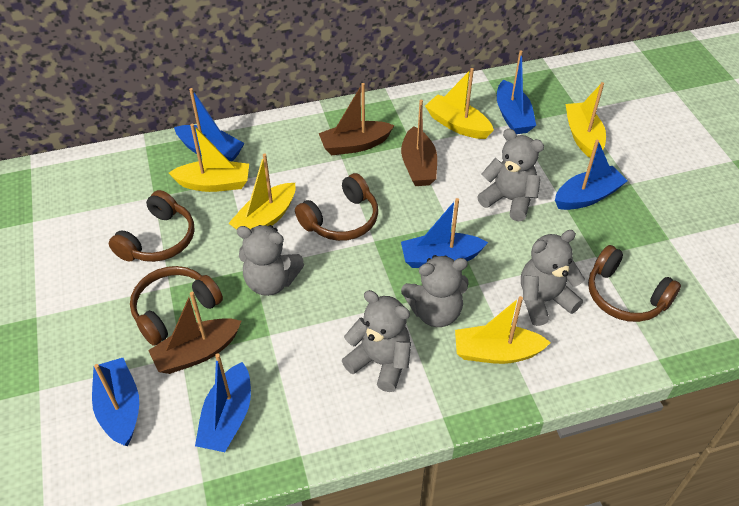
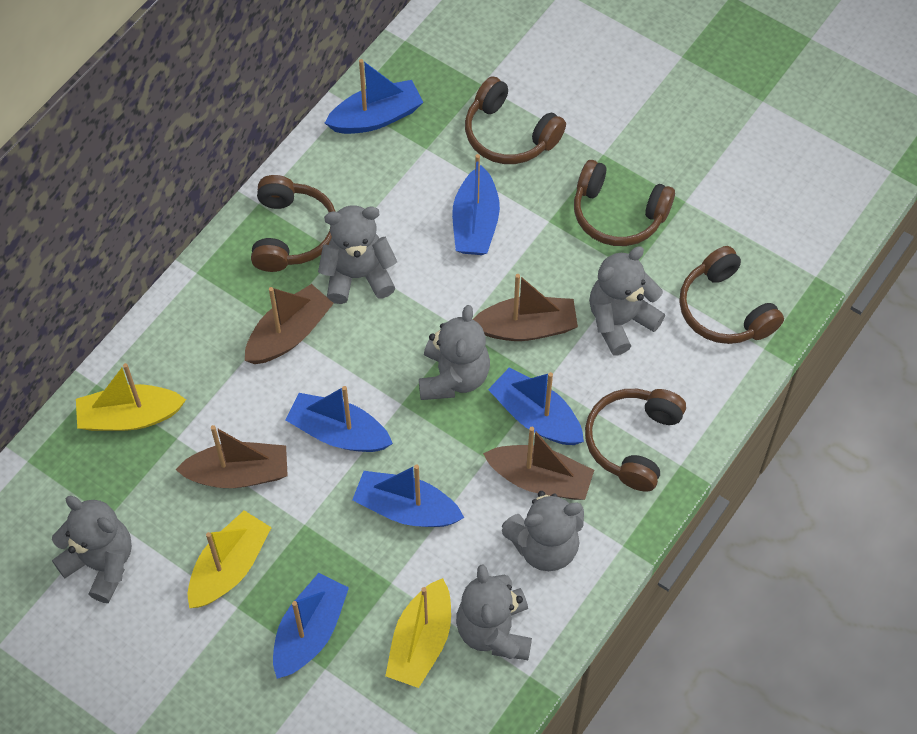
brown boat: [148,292,241,374] [319,83,395,155] [401,99,437,186] = 3 -> [175,425,288,488] [245,284,334,364] [473,274,578,341] [483,427,594,500] = 4
brown headphones: [109,190,194,262] [130,266,223,346] [295,173,378,241] [588,245,681,322] = 4 -> [251,175,336,272] [465,76,566,164] [574,160,675,246] [585,389,686,492] [679,246,784,344] = 5
grey teddy bear: [237,225,304,296] [342,290,411,392] [401,255,469,327] [477,129,544,221] [521,230,585,326] = 5 -> [52,496,132,603] [318,205,397,304] [419,305,490,400] [456,564,532,660] [502,491,584,571] [589,246,665,356] = 6
yellow boat: [169,124,249,192] [228,153,296,230] [425,68,494,139] [455,296,551,364] [565,82,606,158] = 5 -> [76,363,186,431] [188,510,272,608] [385,578,451,688] = 3

